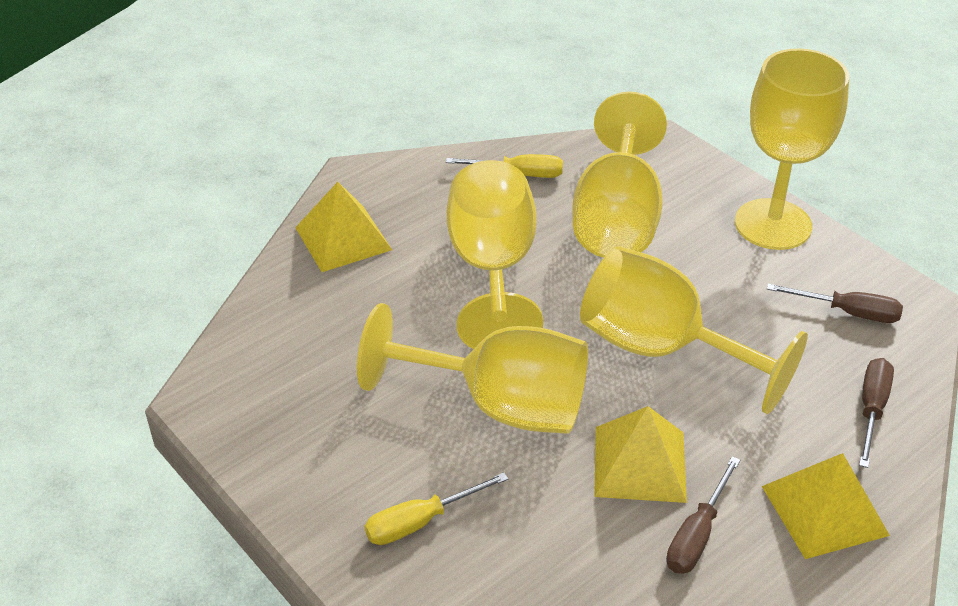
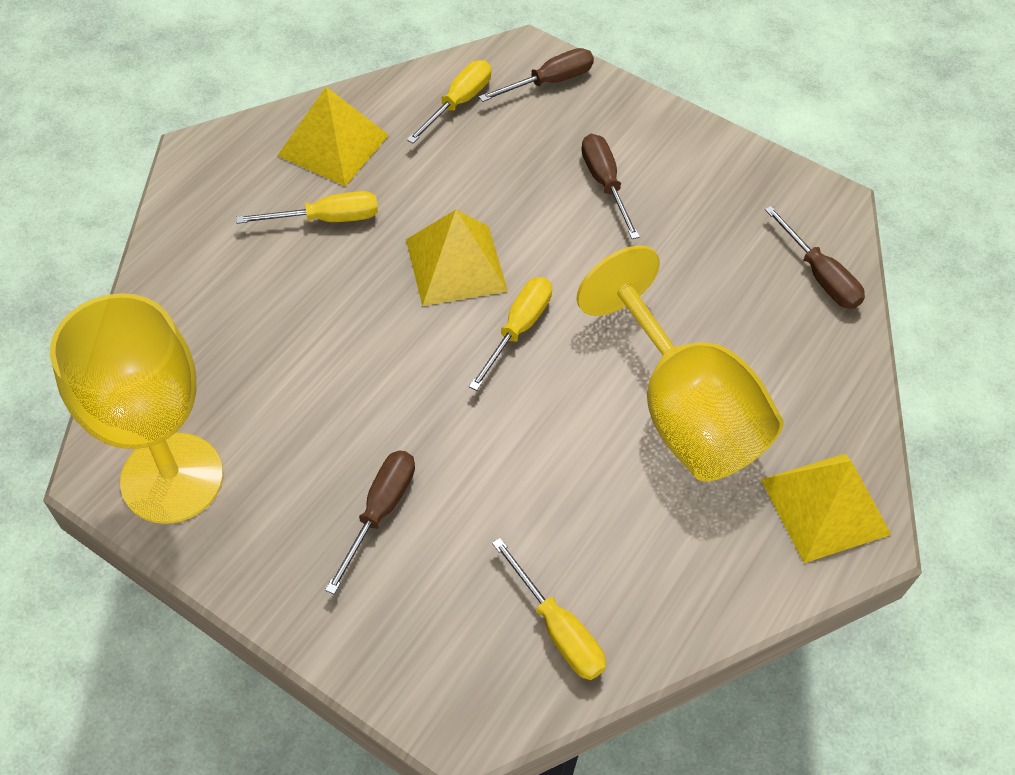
brown screwdriver: [666,456,740,574] [767,284,903,323] [859,358,894,468] = 3 -> [325,451,415,594] [479,48,594,102] [581,134,640,239] [765,206,865,309] = 4
yellow goblet: [357,303,588,434] [447,160,543,349] [572,92,667,258] [580,246,808,414] [735,48,849,250] = 5 -> [50,293,223,524] [576,245,784,481] = 2
yellow screwdriver: [365,472,508,545] [446,154,563,178] = 2 -> [236,191,378,224] [407,60,491,143] [469,277,552,391] [492,538,606,680] = 4

